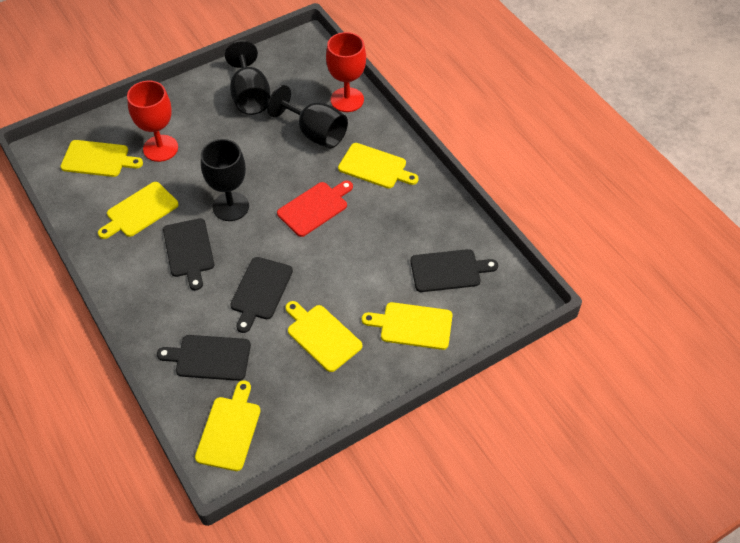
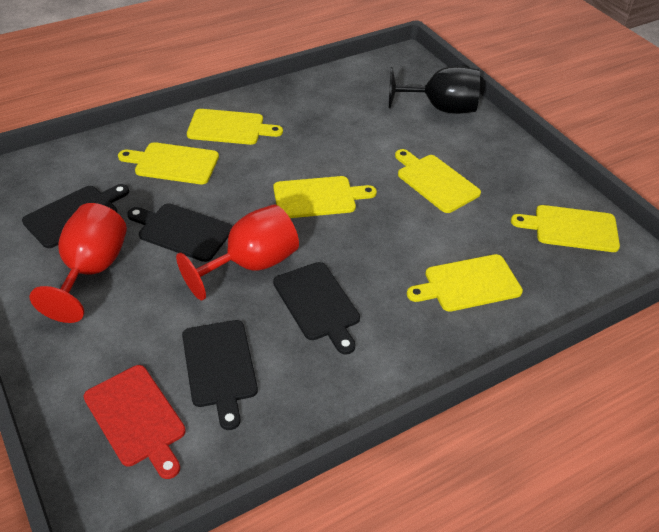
black goblet: [201,139,249,221] [225,40,270,115] [267,85,348,148] = 3 -> [389,66,480,114] = 1

